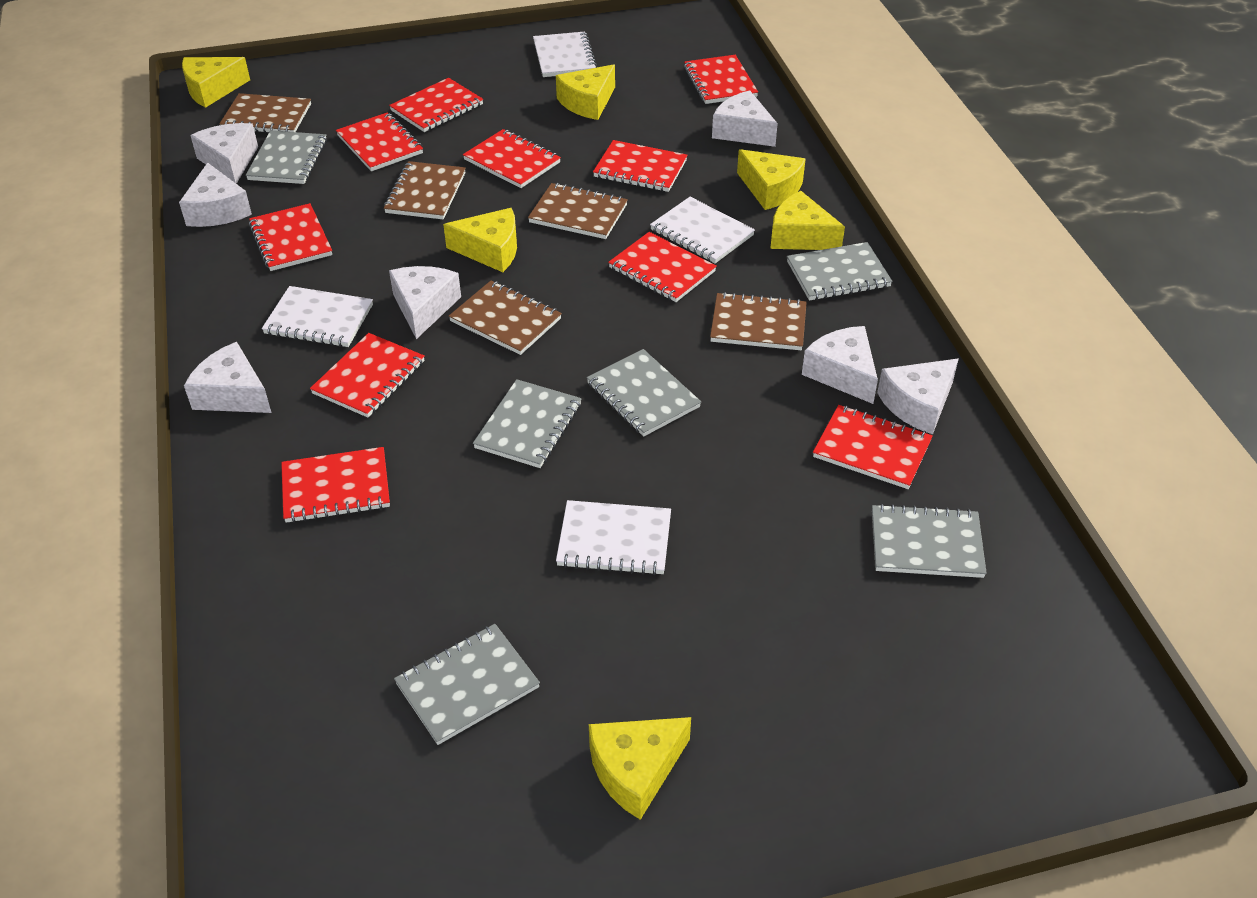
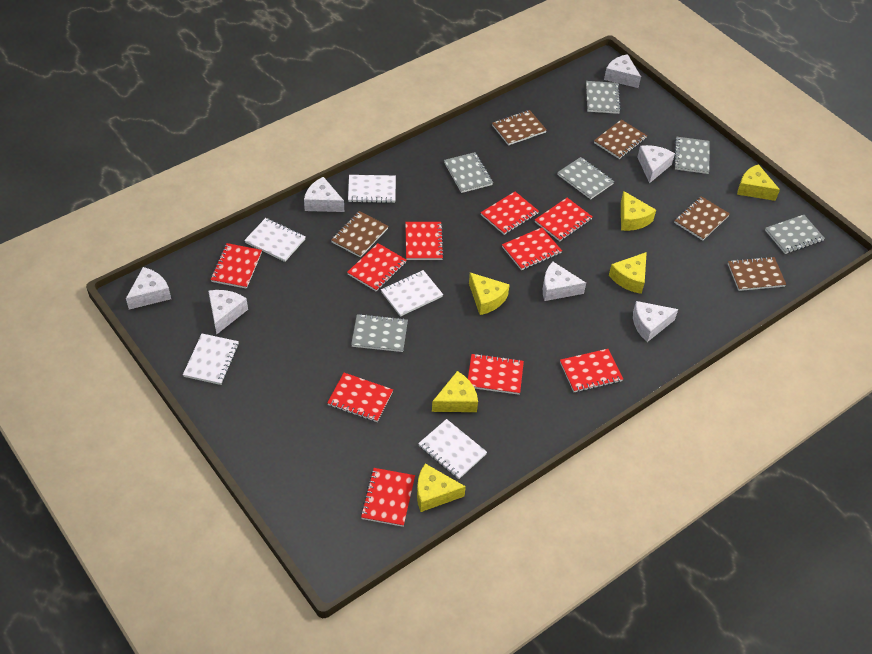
white notebook: [262,286,373,347] [533,32,597,77] [556,500,671,575] [650,197,755,263] = 4 -> [183,334,239,385] [244,218,305,262] [348,175,396,203] [381,270,443,317] [418,419,487,479] = 5

